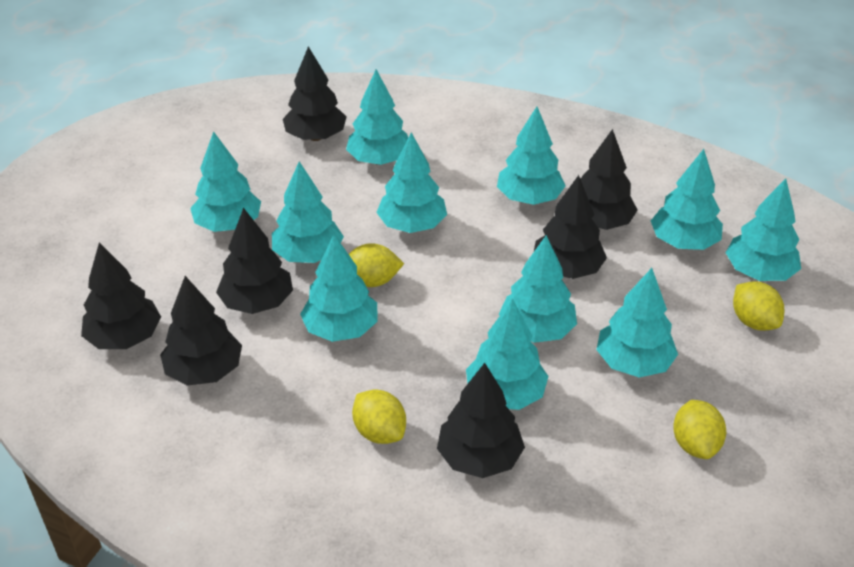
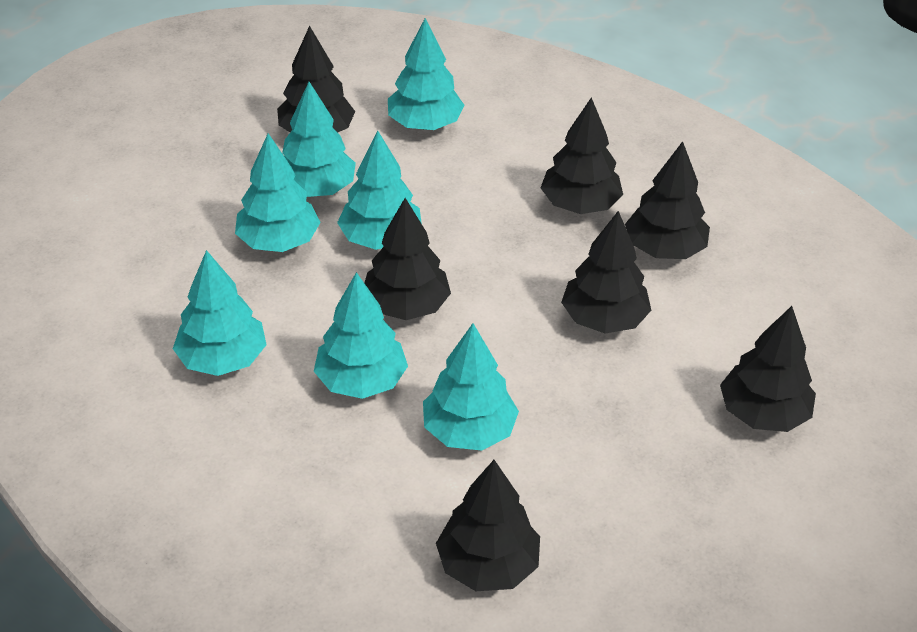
turquoise tree: [190,131,261,232] [272,161,344,263] [300,235,378,342] [346,69,408,165] [376,132,447,233] [466,299,549,410] [497,106,566,205] [499,235,577,343] [596,268,678,378] [651,149,723,250] [726,178,801,281] = 11 -> [173,250,267,376] [235,133,321,252] [282,82,356,197] [314,272,408,399] [337,131,422,250] [388,18,465,130] [423,323,519,451] = 7
yellow lemon: [349,243,404,287] [352,390,406,444] [673,400,726,459] [733,281,784,331] = 4 -> none = 0

